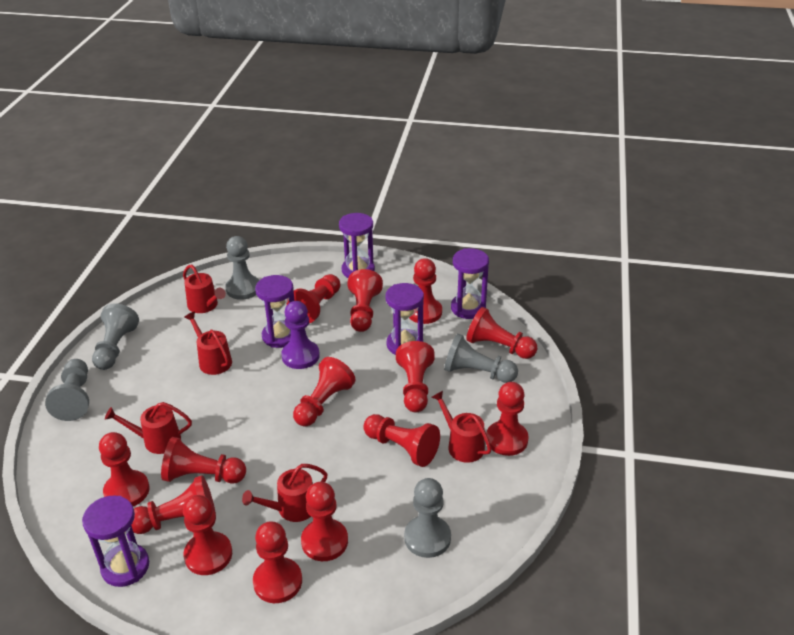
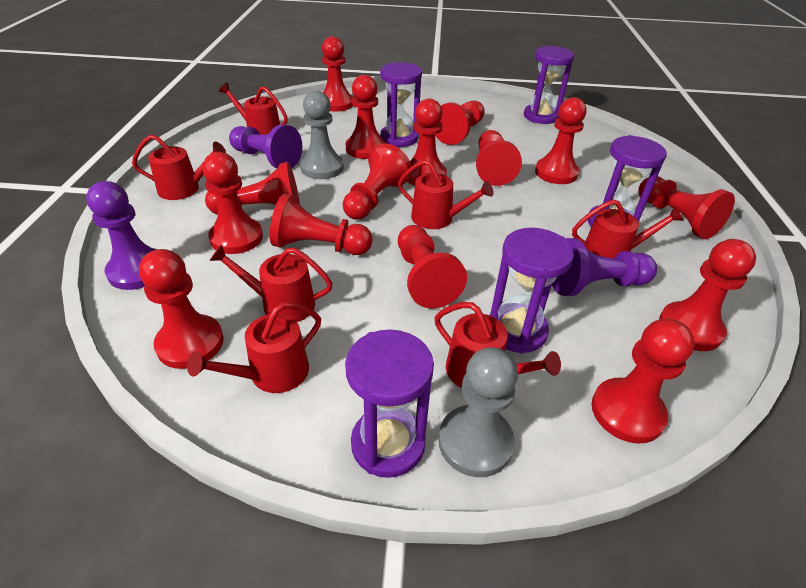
grey pawn: [45,359,89,421] [92,303,139,370] [226,236,259,300] [404,478,451,558] [444,333,518,383] = 5 -> [300,91,344,179] [438,347,518,477] = 2
purple pawn: [281,301,320,369] = 1 -> [86,181,157,290] [229,124,302,168] [552,238,657,296] = 3
red pawn: [99,432,150,507] [131,475,216,534] [161,437,246,484] [183,495,232,575] [253,521,302,603] [287,274,340,323] [293,357,356,427] [301,482,348,561] [347,269,383,332] [363,414,440,467] [396,341,435,412] [409,258,442,324] [466,307,537,359] [486,382,529,456] = 14 -> [139,249,224,369] [202,152,263,254] [205,162,300,215] [270,194,373,255] [322,36,353,112] [343,143,412,220] [346,75,386,159] [398,225,467,308] [407,98,447,186] [435,101,485,145] [476,130,522,186] [535,97,586,184] [592,318,695,444] [638,176,735,239] [659,239,756,351] = 15
red watering can: [105,402,192,454] [183,265,226,313] [184,312,232,375] [242,464,328,522] [432,391,492,463] = 5 -> [132,135,226,200] [187,302,321,393] [209,244,333,322] [219,83,288,135] [398,160,494,229] [435,302,561,388] [572,199,684,258] = 7

